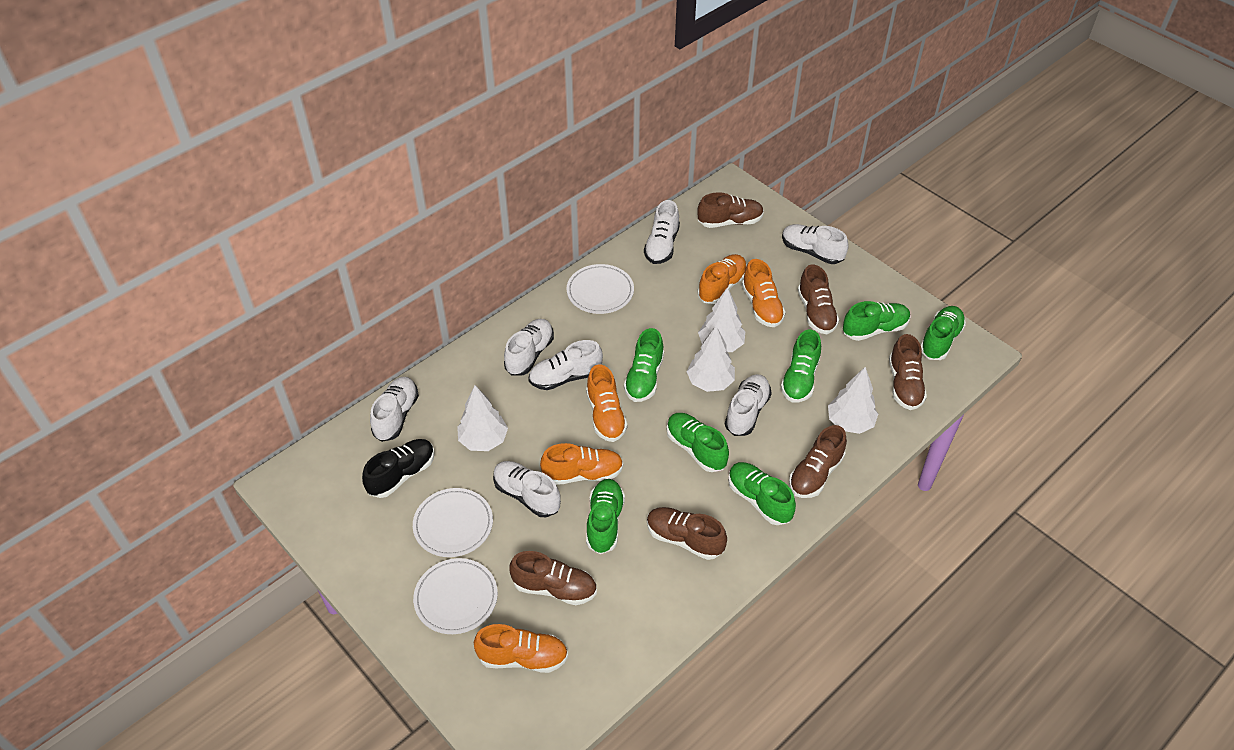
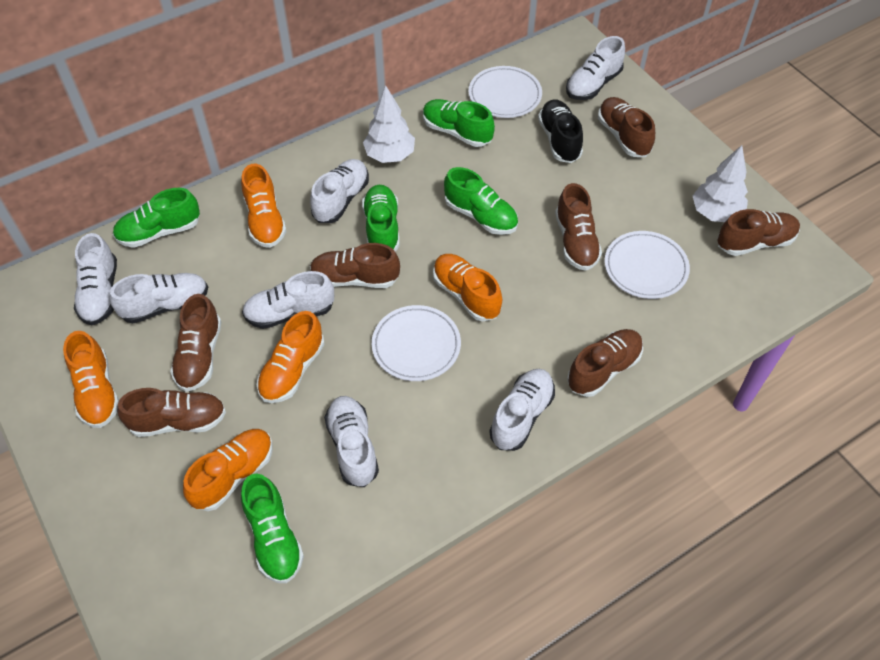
brown shoe: [509,551,597,605] [647,507,727,560] [698,192,764,228] [789,425,847,498] [798,264,839,334] [889,334,927,410] = 6 -> [117,388,226,437] [170,294,221,392] [310,243,400,288] [555,183,602,271] [567,329,643,397] [598,97,655,157] [717,209,800,256] = 7
green shoe: [586,479,625,554] [624,328,664,402] [667,413,729,472] [728,462,796,525] [781,330,821,402] [843,301,911,341] [921,306,966,360] = 7 -> [113,188,200,248] [241,474,304,583] [362,185,400,251] [423,99,495,147] [444,167,518,235] = 5
white tree: [457,385,508,451] [686,326,735,392] [698,287,745,352] [828,367,878,434] = 4 -> [363,85,415,163] [693,145,748,222] = 2

